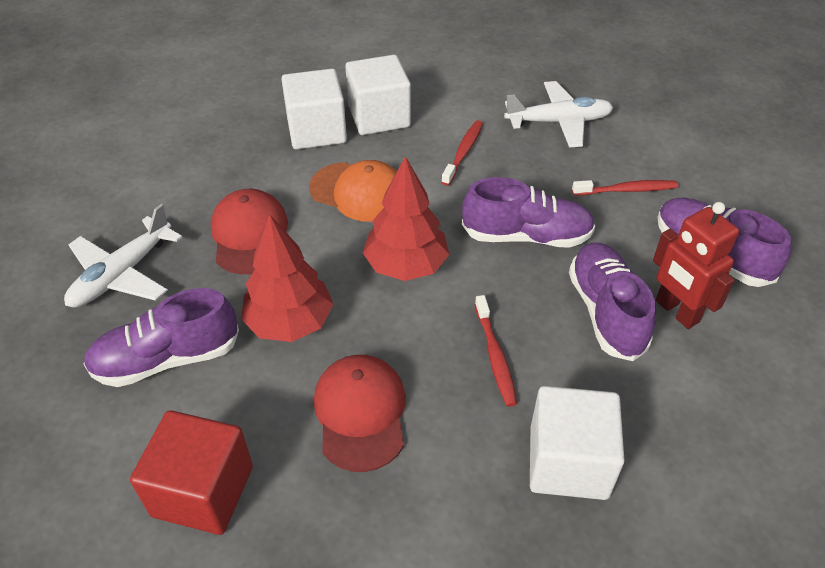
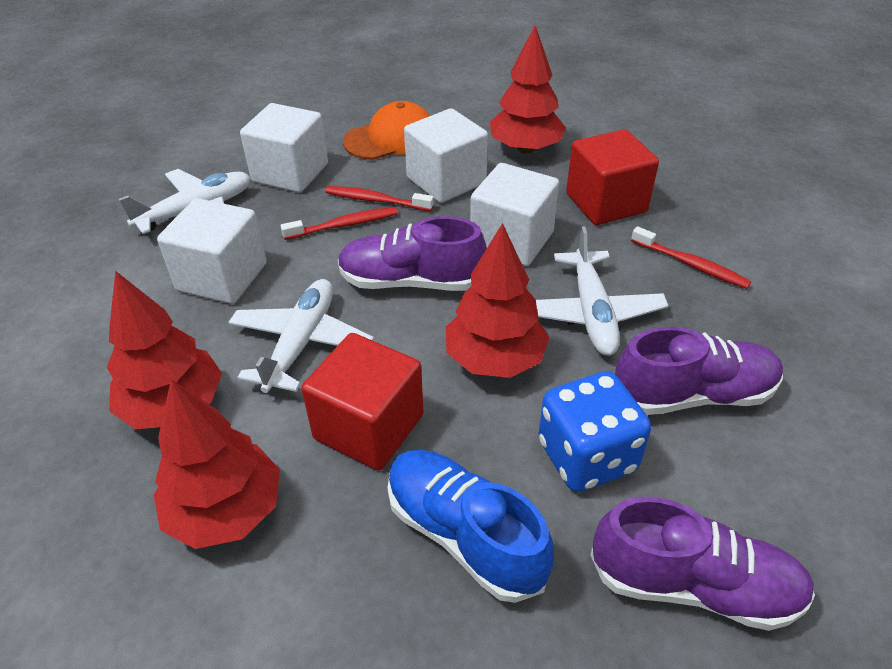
blue dice: none = 0 -> [538,371,651,492] = 1
blue shoe: none = 0 -> [387,450,554,603] = 1
purple shoe: [84,288,239,387] [462,177,595,248] [569,243,656,361] [658,198,792,287] = 4 -> [338,216,487,291] [590,497,815,631] [615,327,783,415] = 3
red cap: [211,189,288,274] [314,355,406,472] = 2 -> none = 0
red cube: [130,410,253,535] = 1 -> [301,333,424,470] [566,129,659,225] = 2
red robot: [653,202,739,329] = 1 -> none = 0
red tree: [241,214,334,342] [363,156,449,281] = 2 -> [107,271,222,429] [154,379,280,549] [446,223,549,378] [490,25,566,153] = 4
white cube: [281,69,347,150] [345,55,411,135] [530,386,625,500] = 3 -> [157,198,267,304] [240,103,328,193] [404,108,488,203] [470,163,559,266] = 4
white plane: [64,204,182,308] [504,81,613,148] = 2 -> [119,169,251,234] [228,279,374,393] [536,226,669,356] = 3

